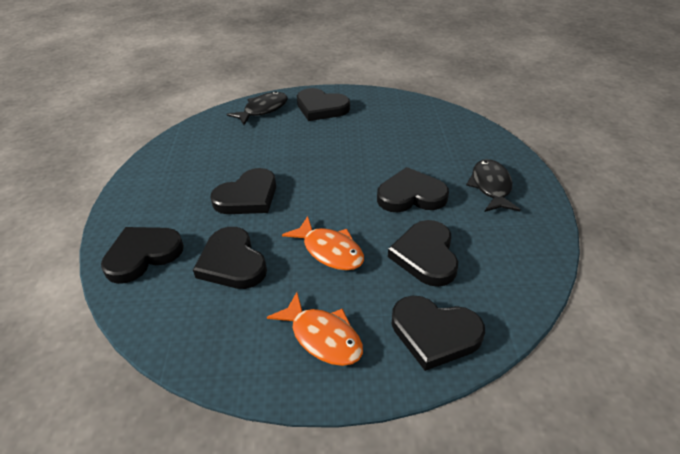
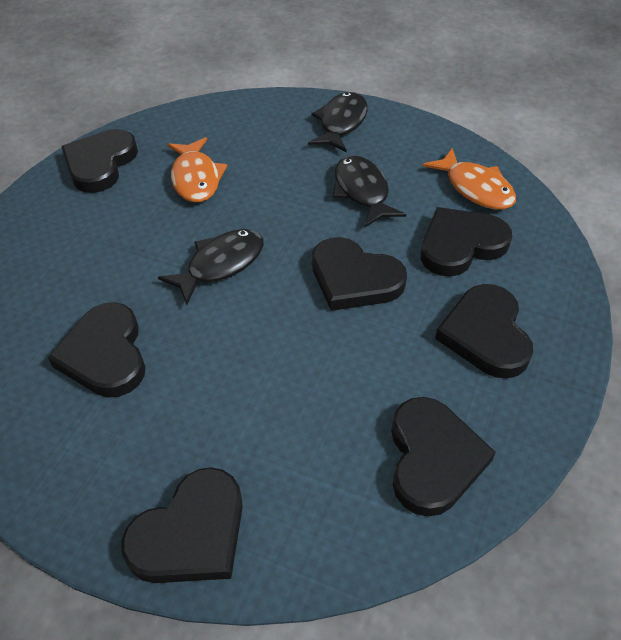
black fish: [227,91,288,125] [466,159,521,212] = 2 -> [158,229,264,305] [308,92,368,152] [332,155,406,227] = 3

